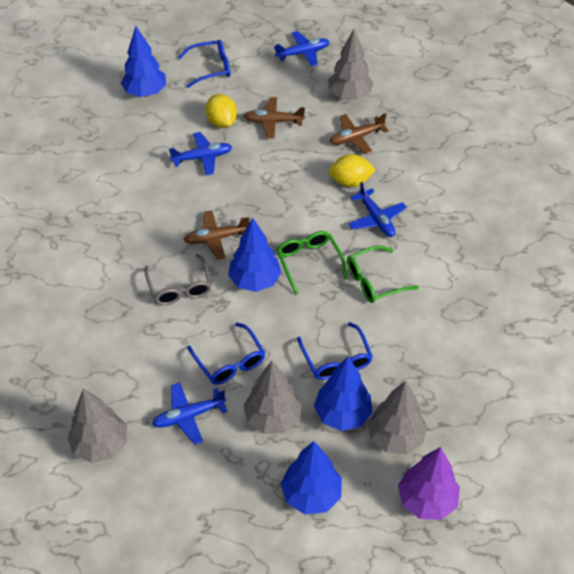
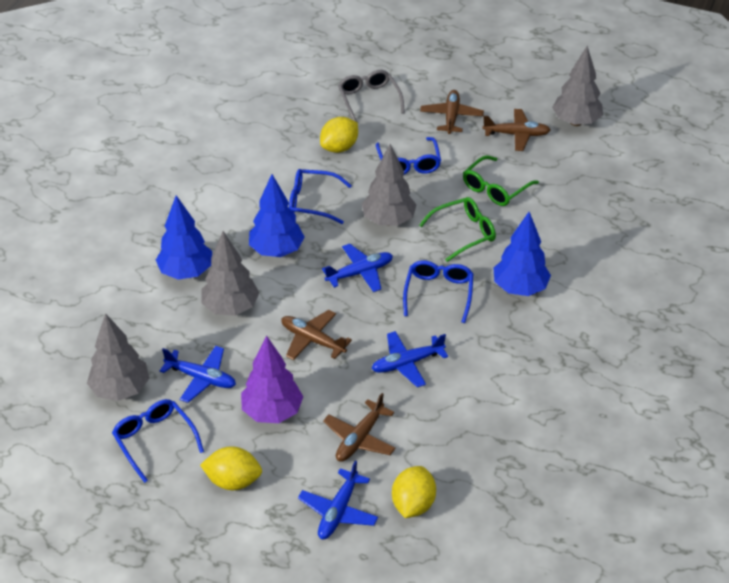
blue glasses: [178,40,231,88] [187,323,265,385] [297,322,373,380] = 3 -> [112,399,204,483] [289,169,352,224] [376,137,441,175] [403,260,473,323] = 4
blue tree: [121,26,166,97] [228,217,282,292] [281,441,342,514] [314,357,373,431] = 4 -> [156,195,212,280] [249,174,304,257] [494,212,551,296] = 3
brown plane: [184,210,250,260] [244,97,305,138] [330,113,389,154] = 3 -> [281,310,352,360] [323,393,396,462] [420,90,484,134] [482,109,550,151] = 4
yellow lemon: [205,94,237,128] [329,154,376,187] = 2 -> [200,446,262,490] [320,117,358,153] [392,466,436,518] = 3

